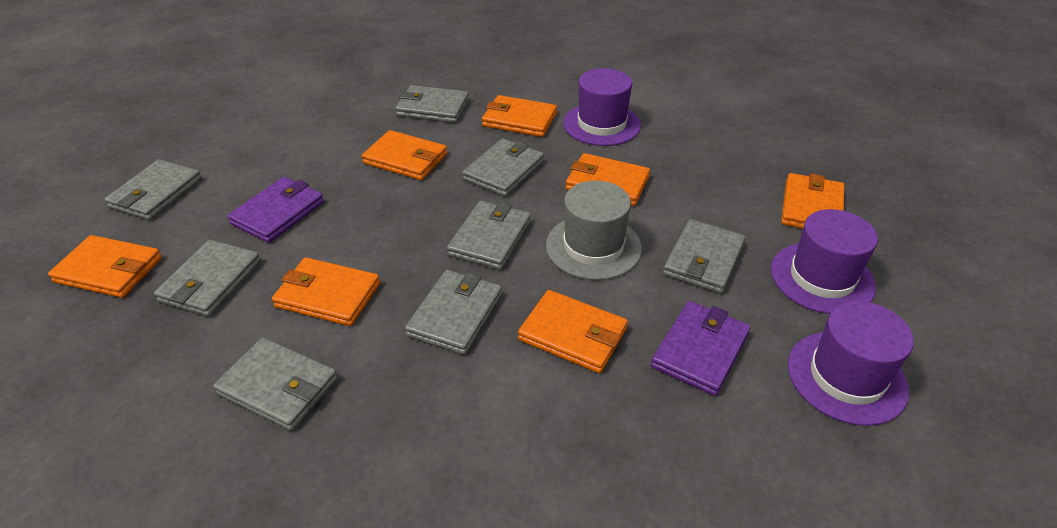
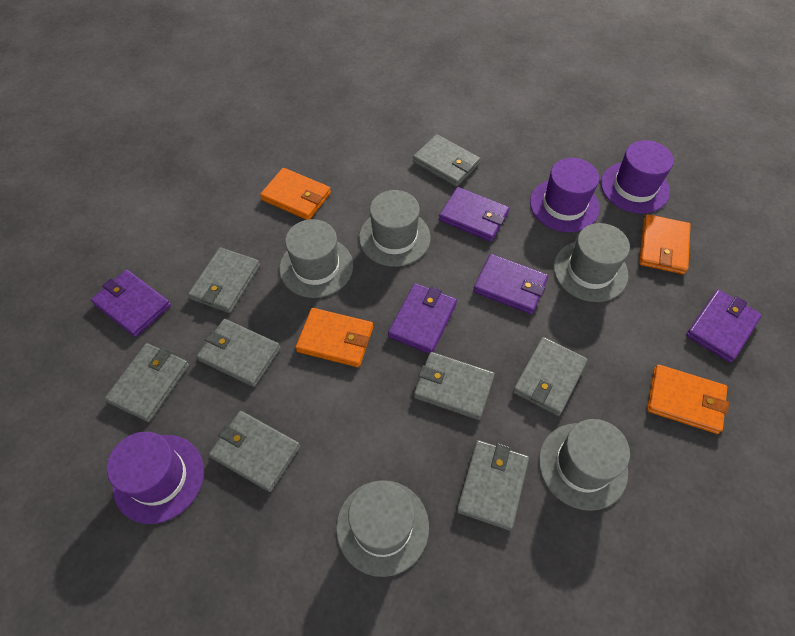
grey hat: [546,181,642,280] = 1 -> [279,219,353,298] [336,480,429,577] [359,190,431,267] [539,419,630,511] [554,223,630,302] = 5
orange wallet: [48,235,162,298] [272,257,380,326] [362,130,447,180] [482,95,557,137] [518,290,628,373] [566,153,650,206] [781,173,844,229] = 7 -> [260,168,331,220] [295,308,373,367] [639,214,691,274] [647,365,729,434] = 4
purple wallet: [227,177,324,243] [651,301,750,396] = 2 -> [91,270,171,337] [388,283,457,354] [439,187,509,242] [473,254,548,314] [686,290,762,363] = 5

